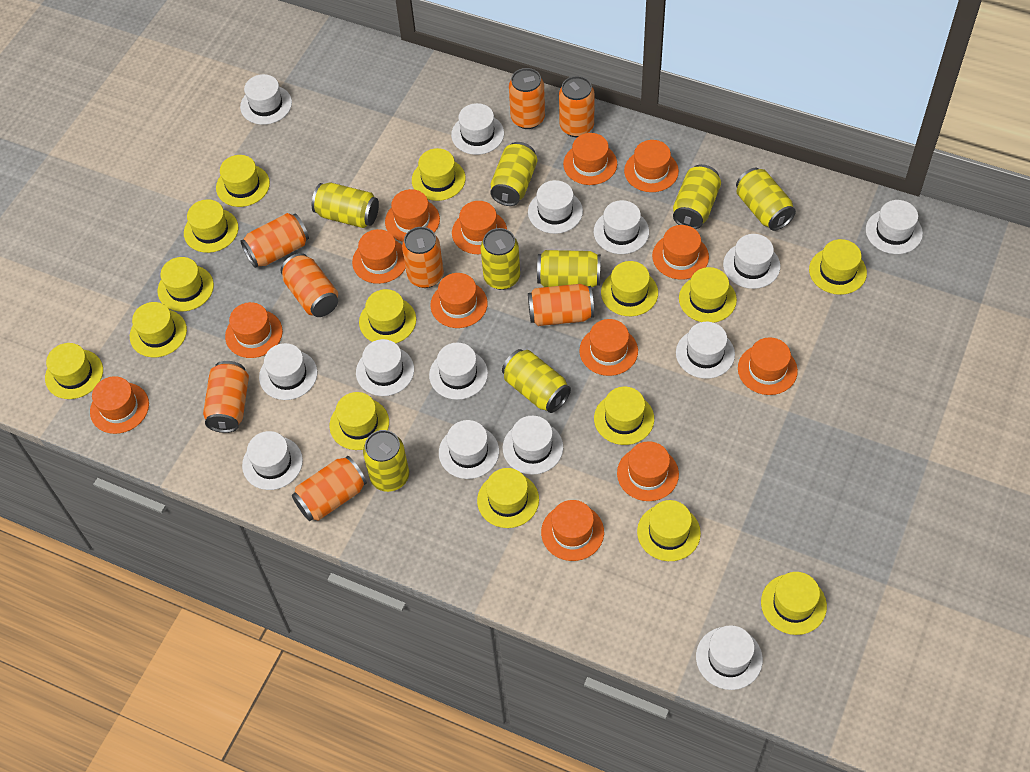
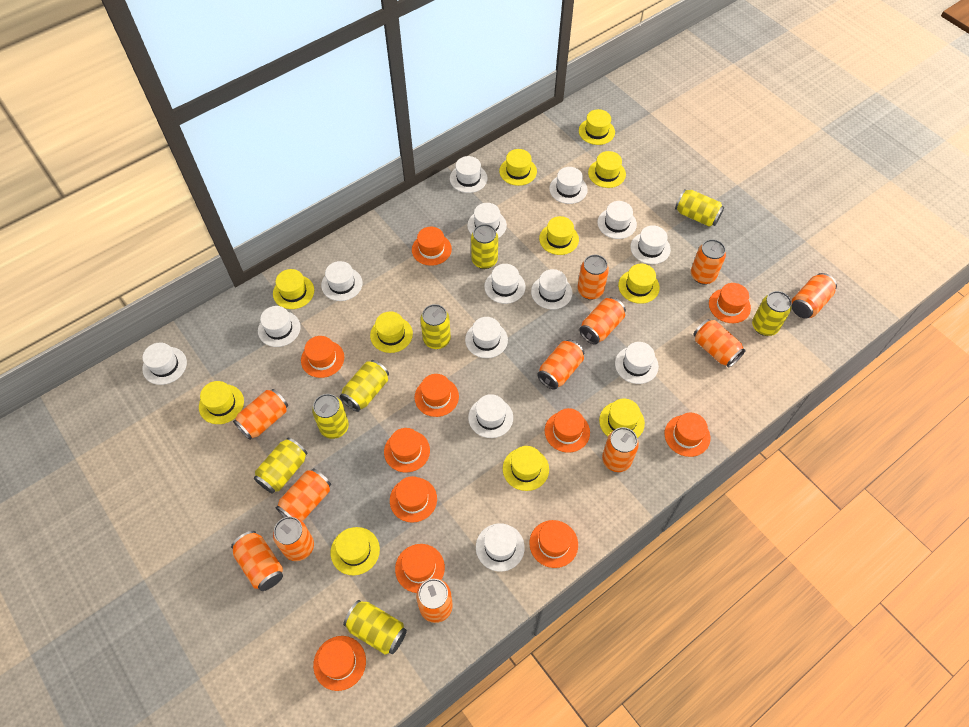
orange can: [203,361,249,433] [240,213,309,268] [281,253,338,317] [292,456,367,521] [402,227,444,288] [509,68,545,129] [528,284,594,326] [559,76,595,137] = 8 -> [231,531,283,591] [233,389,288,440] [273,517,314,561] [276,468,331,521] [416,578,453,623] [537,340,584,390] [577,255,609,300] [579,297,626,345] [602,427,639,472] [691,239,726,284] [693,319,746,368] [792,273,837,319] = 12
orange hat: [90,376,149,434] [225,302,283,358] [352,229,406,284] [385,189,440,242] [430,273,488,328] [452,201,507,254] [541,500,604,561] [563,133,617,185] [579,319,638,376] [617,441,679,501] [624,140,679,192] [652,225,709,280] [738,337,798,395] = 13 -> [301,336,344,378] [313,636,366,691] [384,428,430,473] [390,476,437,523] [395,544,445,593] [412,227,452,266] [415,374,459,417] [529,520,578,568] [545,408,590,453] [664,413,710,457] [709,283,751,323] = 11
yellow hat: [45,343,103,399] [130,302,187,357] [158,257,214,311] [184,199,239,253] [216,155,270,207] [329,392,389,450] [359,289,416,343] [412,148,466,201] [477,468,539,528] [594,387,654,445] [601,261,658,316] [637,500,701,561] [679,267,737,323] [761,572,827,635] [809,239,867,295] = 15 -> [199,381,244,424] [273,269,314,309] [330,527,380,575] [370,311,413,353] [499,149,537,186] [503,446,549,491] [539,216,579,255] [579,109,615,145] [588,151,626,188] [599,399,645,438] [618,264,660,304] = 11

